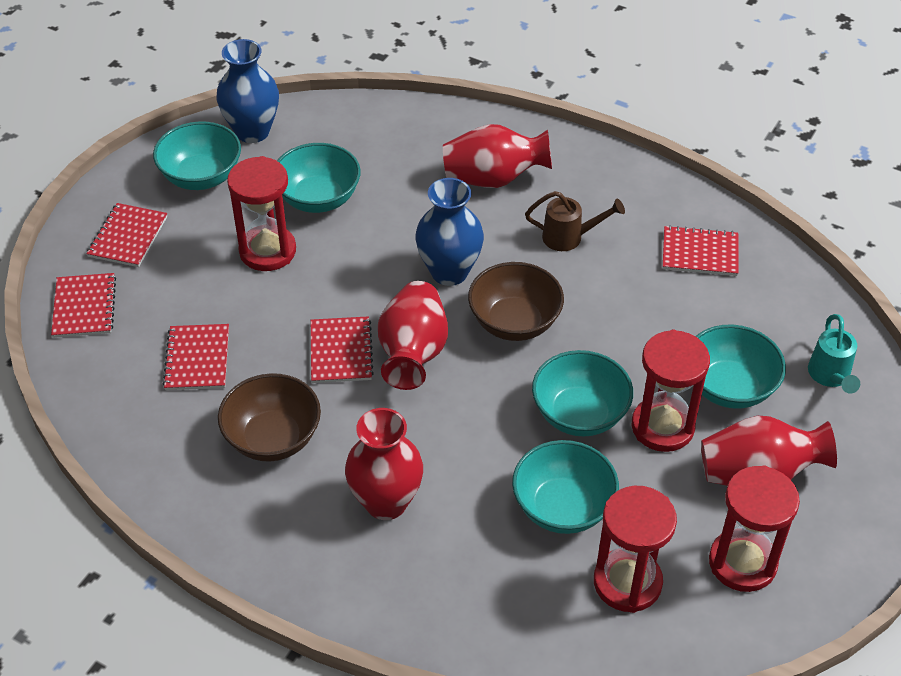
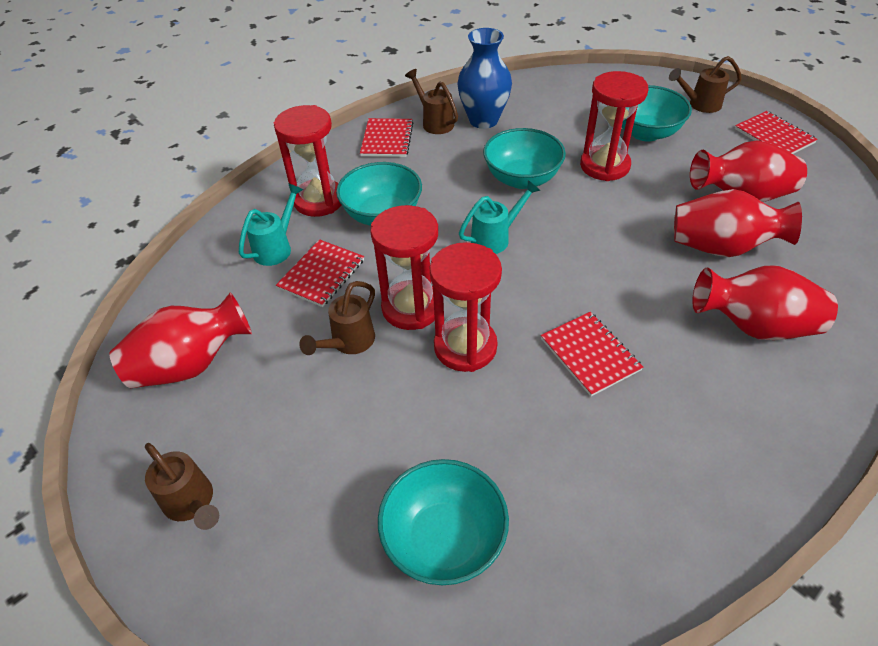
blue vase: [217,39,279,143] [415,178,484,286] = 2 -> [457,28,512,129] = 1
brown bowl: [218,373,321,461] [468,262,564,341] = 2 -> none = 0
brown watering can: [525,191,625,251] = 1 -> [145,443,219,530] [299,281,375,355] [405,69,458,134] [669,56,742,113] = 4
red notebook: [51,273,116,338] [86,203,167,267] [163,324,229,390] [311,316,374,383] [663,225,739,276] = 5 -> [276,239,364,307] [360,118,413,157] [541,312,643,396] [735,111,818,154] = 4
turquoise bowl: [153,121,241,190] [277,143,361,213] [512,440,619,534] [532,350,633,437] [696,325,786,409] = 5 -> [336,162,422,226] [378,459,509,585] [483,128,566,189] [622,85,692,142] = 4
turquoise watering can: [808,314,860,394] = 1 -> [239,183,304,266] [459,180,540,254] = 2

